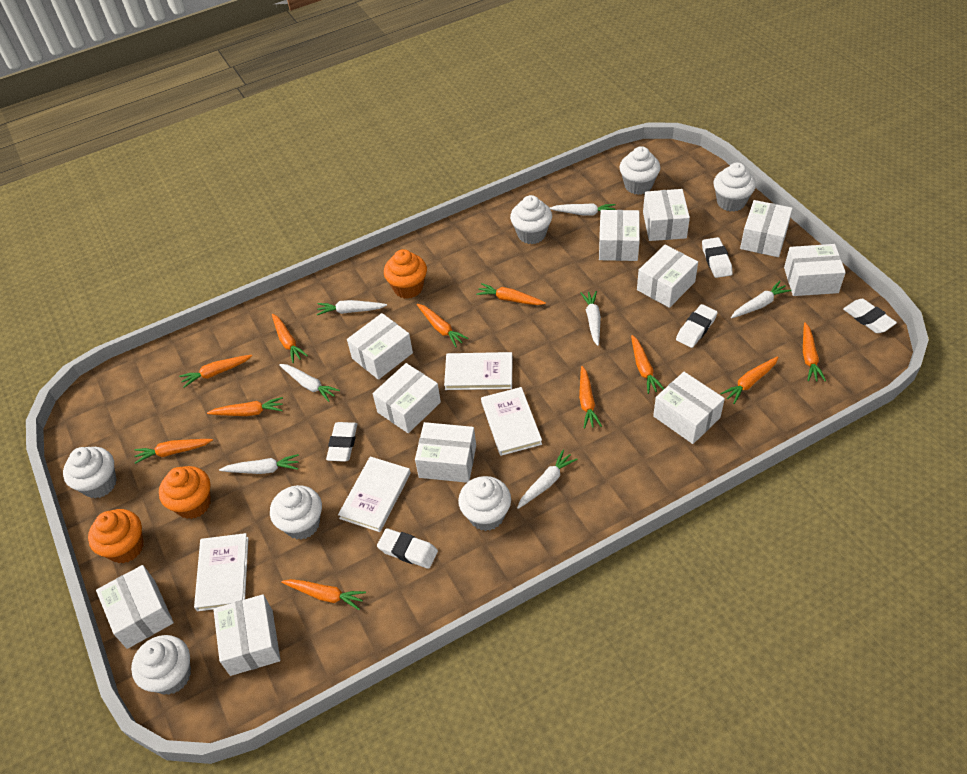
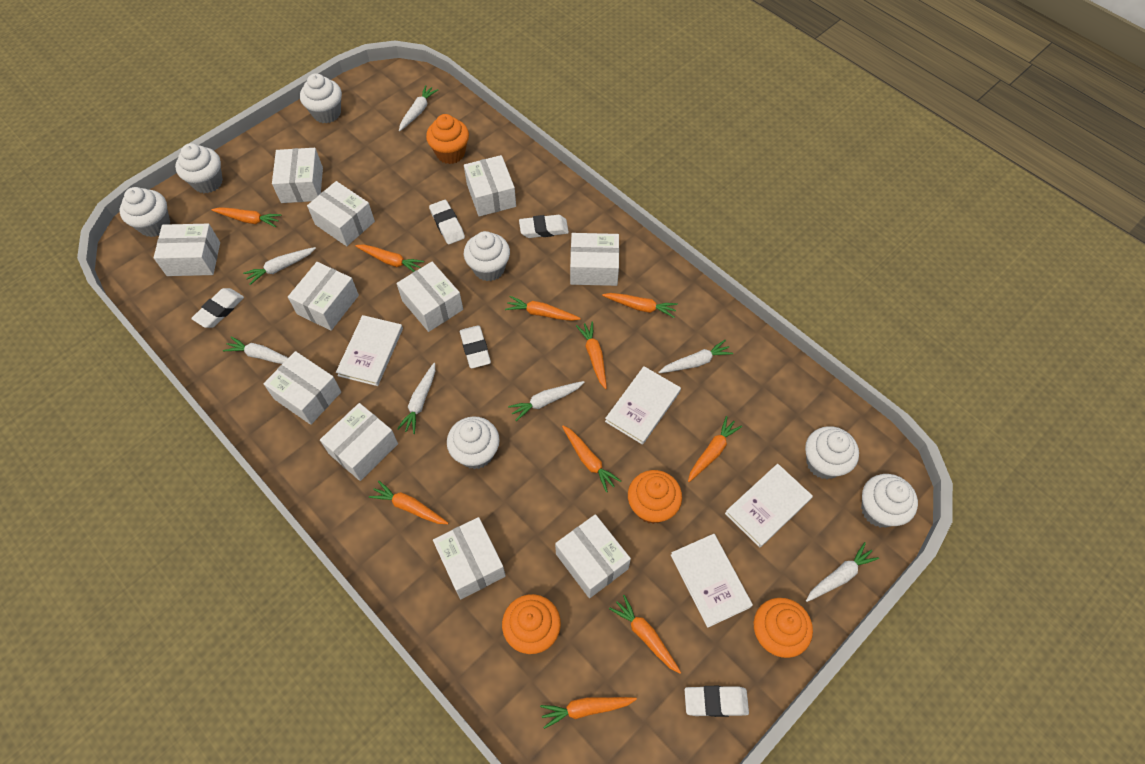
orange carrot: [134,439,213,464] [179,355,252,388] [207,397,283,416] [272,314,308,363] [281,579,366,610] [417,304,468,347] [476,283,546,305] [579,366,602,429] [631,335,664,394] [720,356,779,404] [803,322,826,382] = 11 -> [211,207,281,227] [355,244,424,272] [369,481,449,524] [505,296,581,321] [540,697,637,729] [562,426,621,492] [576,321,607,389] [602,293,678,318] [609,595,681,674] [688,416,742,482] = 10
orange cupcake: [88,509,144,563] [159,466,211,519] [384,249,427,299] = 3 -> [426,114,469,164] [502,594,561,654] [628,470,682,524] [754,598,813,658] = 4

